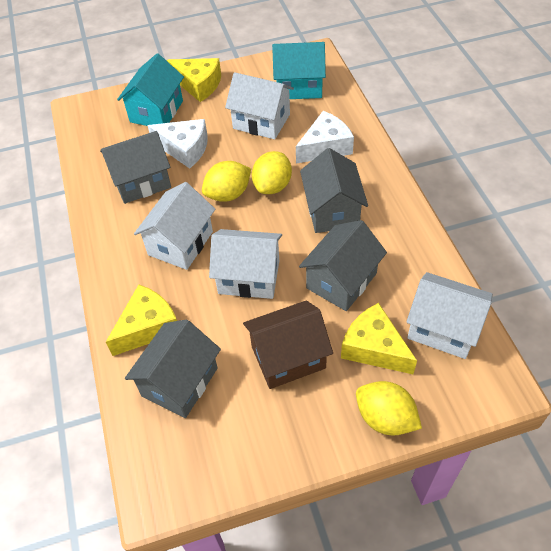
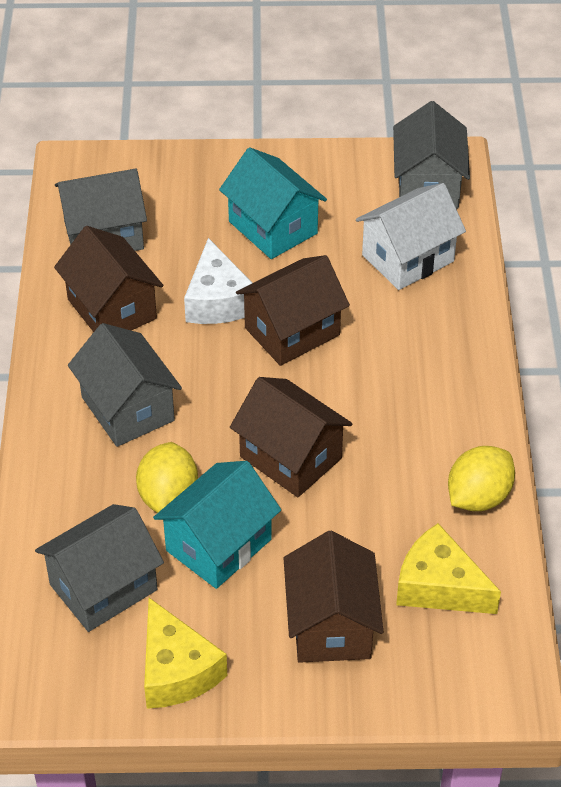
brown house: [243,300,333,389] = 1 -> [54,226,163,332] [230,377,352,497] [236,255,350,366] [284,531,384,663] = 4
white cheese: [147,119,208,169] [296,111,354,164] = 2 -> [184,238,252,324] = 1
white house: [134,182,215,270] [209,229,282,299] [225,72,294,139] [406,272,493,359] = 4 -> [356,183,466,290] = 1
yellow cheese: [106,285,177,356] [167,58,221,102] [341,303,417,374] = 3 -> [144,598,227,709] [396,523,501,614] = 2
yellow lemon: [202,161,251,202] [252,151,292,194] [356,381,422,436] = 3 -> [136,442,198,513] [448,446,515,511] = 2

